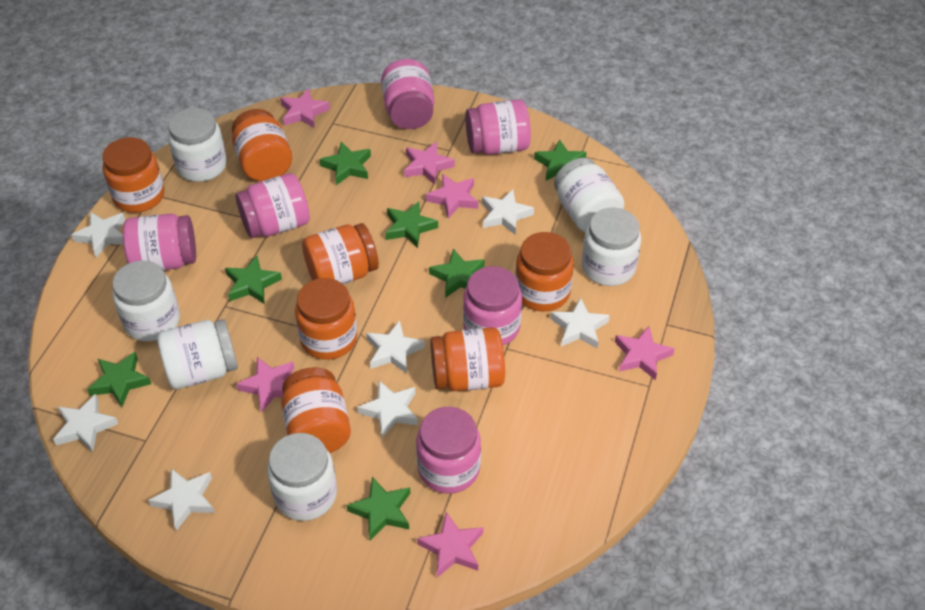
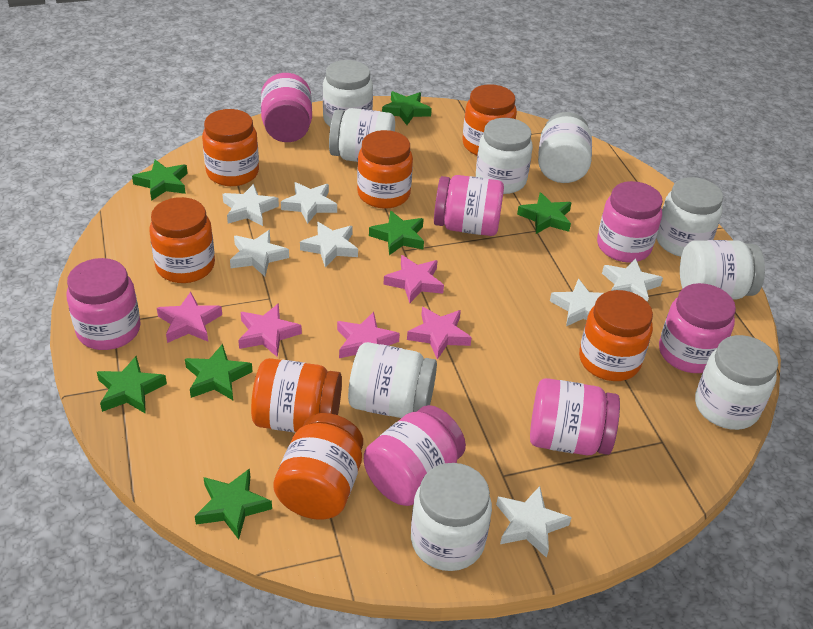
pink jar: [123,214,196,271] [235,173,310,238] [381,59,434,129] [416,407,481,494] [463,266,522,345] [465,99,531,155] = 6 -> [66,258,141,350] [261,73,312,142] [364,405,466,506] [434,175,504,236] [530,378,620,455] [597,181,663,262] [659,283,736,373] = 7
pink star: [236,357,294,413] [280,88,330,128] [404,141,455,185] [417,512,483,577] [426,174,478,219] [615,326,674,380] = 6 -> [157,292,222,343] [238,303,302,357] [337,312,400,358] [383,255,444,303] [407,307,472,360] = 5
white jar: [112,261,180,341] [157,319,238,389] [168,108,227,182] [267,433,337,521] [554,158,625,232] [582,208,641,286] = 6 -> [323,60,373,126] [329,108,395,162] [348,342,437,418] [411,463,492,571] [476,118,533,194] [538,112,592,183] [656,177,723,257] [680,240,765,299] [695,335,778,430] = 9

